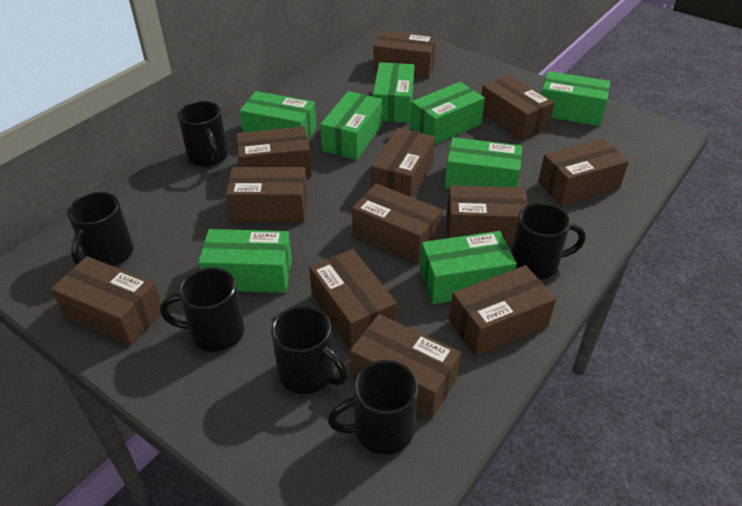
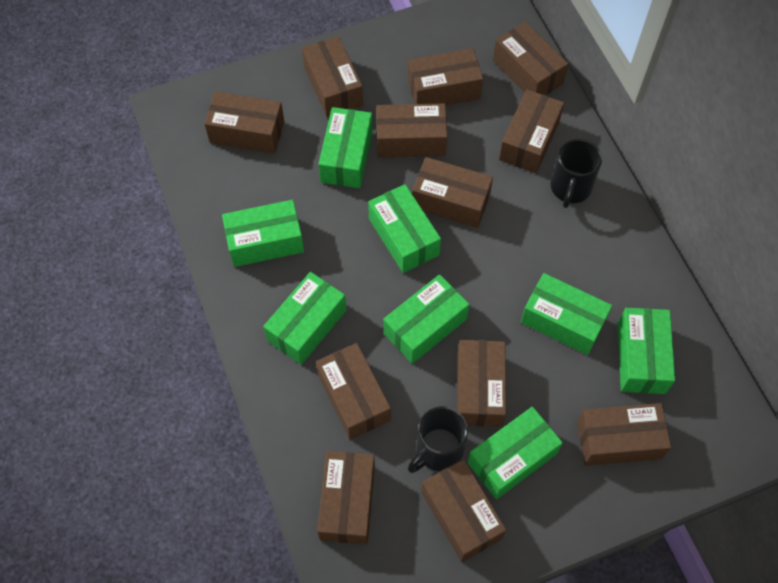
black mug: [67,192,134,266] [160,267,244,352] [178,101,228,167] [271,306,348,394] [328,360,418,455] [511,203,586,280] = 6 -> [408,406,468,473] [550,139,602,208] = 2

